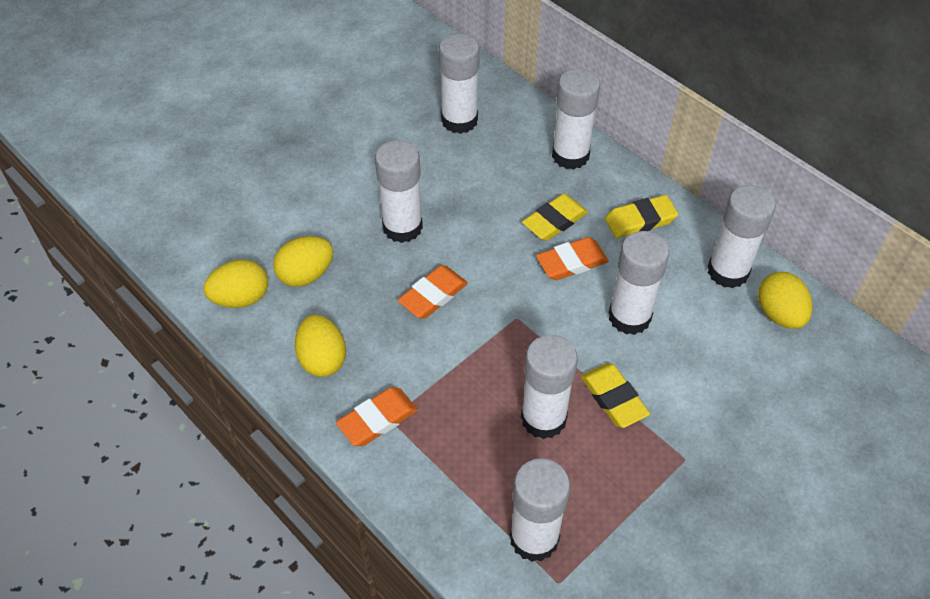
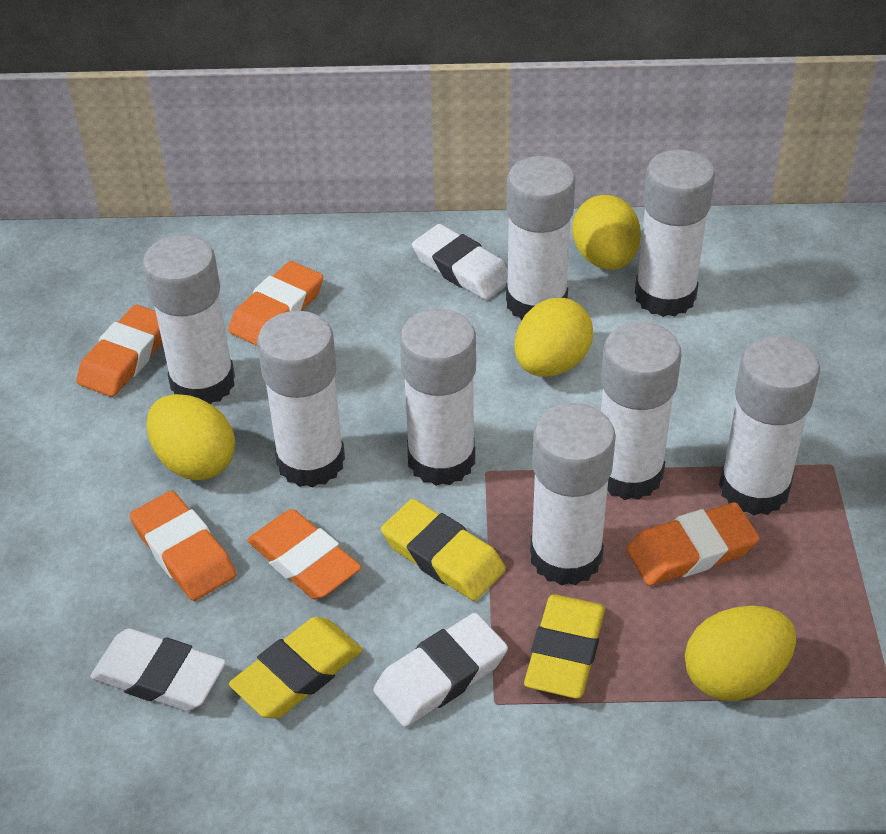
orange eraser: [336,387,418,446] [397,265,468,319] [536,237,609,280] = 3 -> [76,305,162,397] [130,491,236,601] [229,261,323,346] [247,509,362,600] [626,502,759,586] = 5
white eraser: none = 0 -> [90,628,226,711] [373,613,508,727] [412,224,508,300] = 3
white glue stick: [375,140,423,243] [439,34,480,134] [510,458,570,562] [521,335,578,439] [552,68,600,170] [609,231,669,335] [708,185,775,288] = 7 -> [143,235,235,404] [257,311,345,488] [400,309,476,486] [506,156,576,320] [530,403,616,586] [601,322,681,500] [635,149,715,317] [719,336,820,515] = 8

